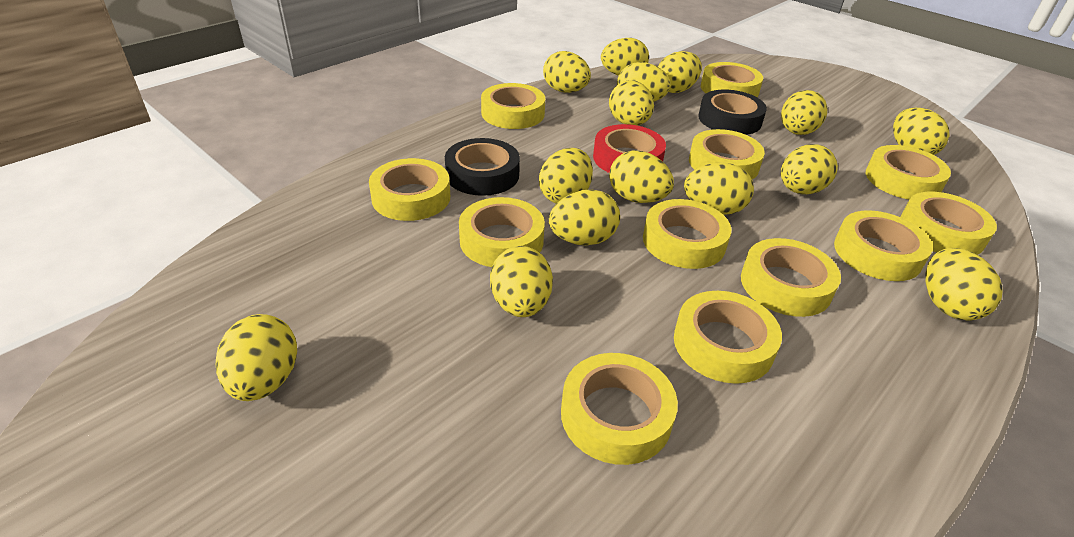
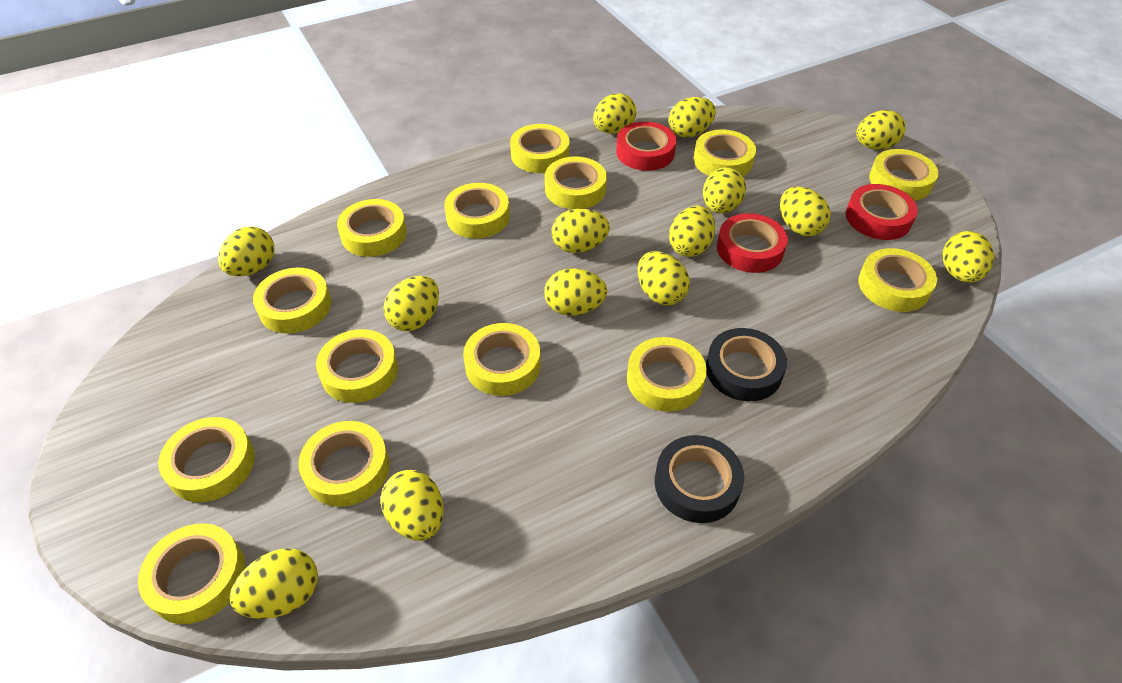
red tape: [593,124,666,173] = 1 -> [616,122,676,171] [717,213,788,273] [846,184,918,240] = 3
yellow egg: [216,314,297,401] [490,246,553,317] [539,148,593,204] [543,51,591,93] [549,189,620,245] [601,38,649,76] [609,80,654,126] [609,151,674,203] [617,62,671,102] [658,51,702,93] [684,162,754,215] [781,90,828,135] [781,144,838,194] [893,108,949,155] [925,248,1003,321] = 15 -> [218,226,274,276] [229,548,318,619] [381,470,444,541] [384,276,439,331] [544,268,607,316] [552,209,610,253] [593,93,636,134] [638,251,690,305] [669,97,716,138] [669,206,715,257] [703,167,746,214] [780,187,831,236] [856,110,906,150] [942,231,994,283] = 14
yellow tape: [369,158,450,221] [459,197,545,267] [481,83,545,129] [561,353,678,465] [643,199,731,269] [674,291,782,384] [689,129,765,179] [701,62,763,97] [741,238,841,317] [834,210,933,281] [866,145,951,200] [901,192,997,255] = 12 -> [138,523,246,624] [158,417,255,502] [253,268,331,333] [298,421,390,507] [316,329,398,403] [337,199,407,257] [444,183,510,239] [463,323,541,396] [510,124,569,173] [545,156,607,209] [627,337,707,412] [694,129,756,176] [858,248,937,312] [869,149,939,201] = 14

